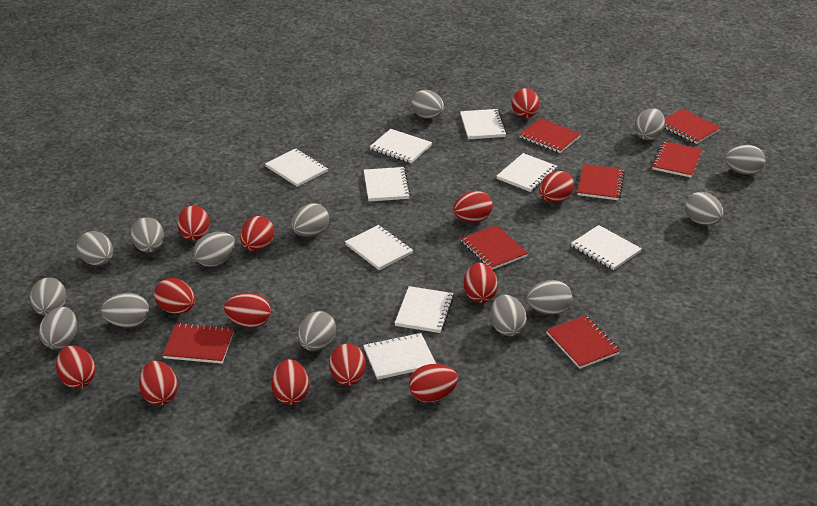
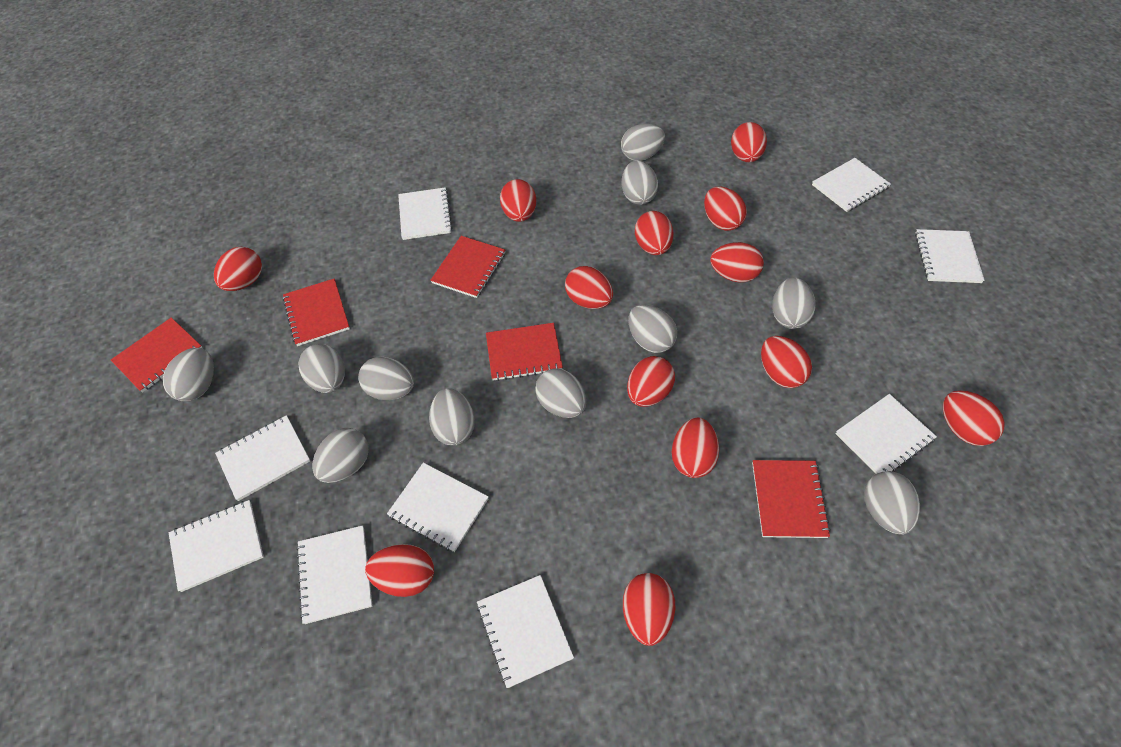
grey egg: [30,277,66,316] [39,307,77,349] [77,231,113,266] [101,293,149,328] [131,217,164,253] [194,232,236,267] [291,203,329,237] [298,311,336,351] [411,90,444,119] [491,295,527,336] [527,280,572,315] [635,108,665,140] [685,192,724,225] [725,145,766,175] = 14 -> [163,348,214,401] [298,344,345,393] [313,428,369,483] [358,357,414,400] [429,388,475,445] [535,368,586,418] [621,124,665,161] [622,160,658,205] [628,305,677,353] [772,277,815,329] [864,471,920,535] = 11
red notebook: [162,323,234,364] [461,225,528,270] [519,118,581,153] [546,315,620,369] [577,164,625,200] [652,141,703,178] [664,109,721,144] = 7 -> [111,317,202,392] [282,279,350,346] [431,236,505,298] [486,323,563,381] [752,460,831,538] = 5

